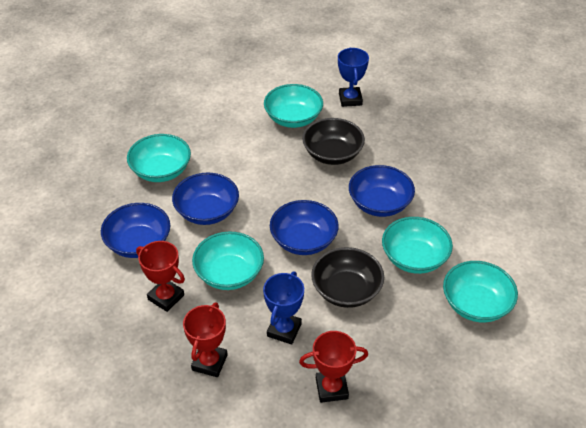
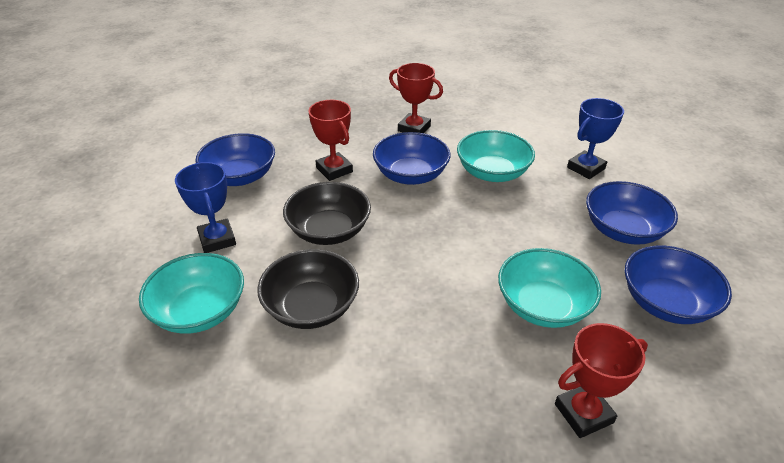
turquoise bowl: [127,134,191,182] [192,231,264,290] [264,84,323,128] [382,217,453,274] [443,261,518,322] = 5 -> [139,253,244,334] [457,130,535,182] [498,248,601,328] = 3

